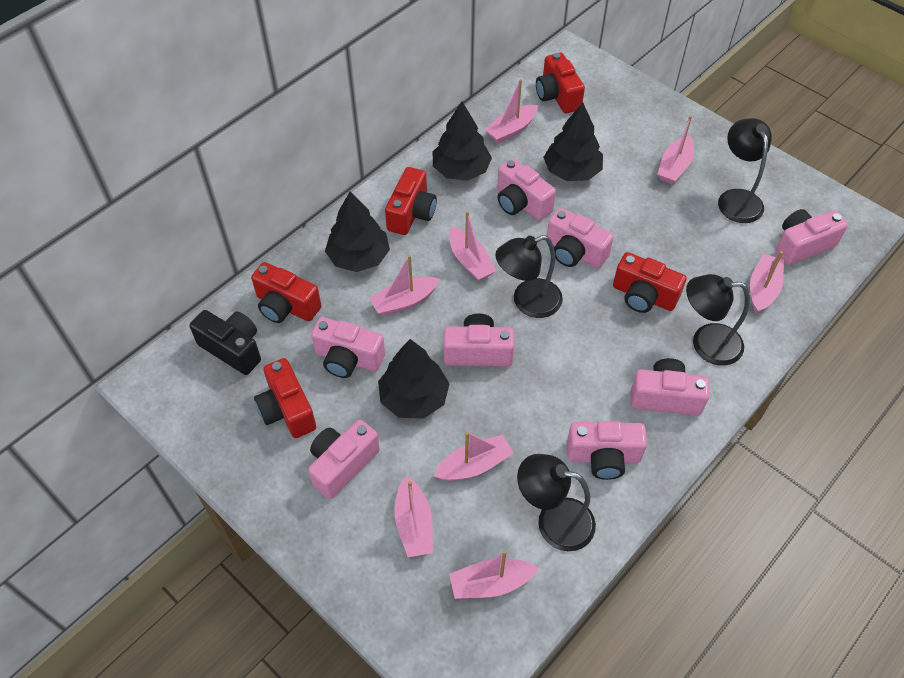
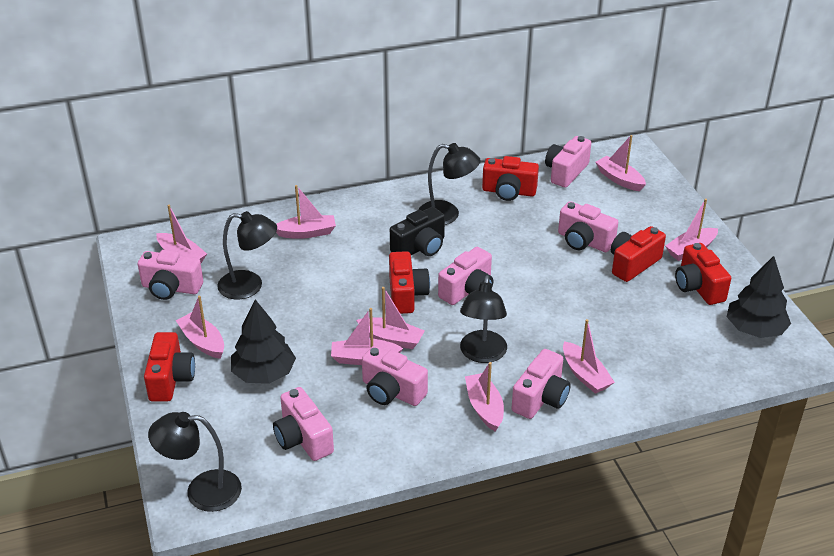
black tree: [325,191,390,272] [378,339,450,419] [433,101,492,181] [543,103,603,181] = 4 -> [231,299,296,384] [727,256,791,338] = 2
pink boat: [369,255,440,316] [394,476,433,557] [434,432,514,481] [449,211,496,281] [449,550,539,599] [485,79,538,144] [658,115,694,184] [750,251,784,313] = 8 -> [156,205,207,263] [176,296,224,359] [276,185,336,239] [331,308,403,365] [356,287,424,349] [465,362,504,432] [563,319,615,394] [596,135,646,191] [665,199,718,261] = 9
pink camera: [308,420,380,499] [311,317,385,378] [443,314,514,366] [497,158,556,221] [547,208,614,268] [567,421,647,480] [631,358,710,416] [775,209,848,265] = 8 -> [138,250,203,300] [273,387,334,461] [362,345,428,406] [438,247,494,305] [512,349,571,419] [545,136,591,188] [558,201,618,252] = 7

